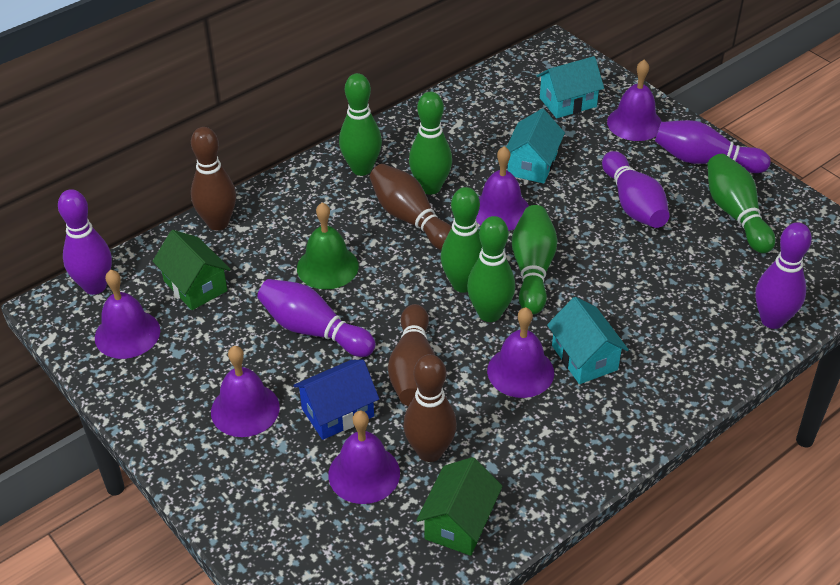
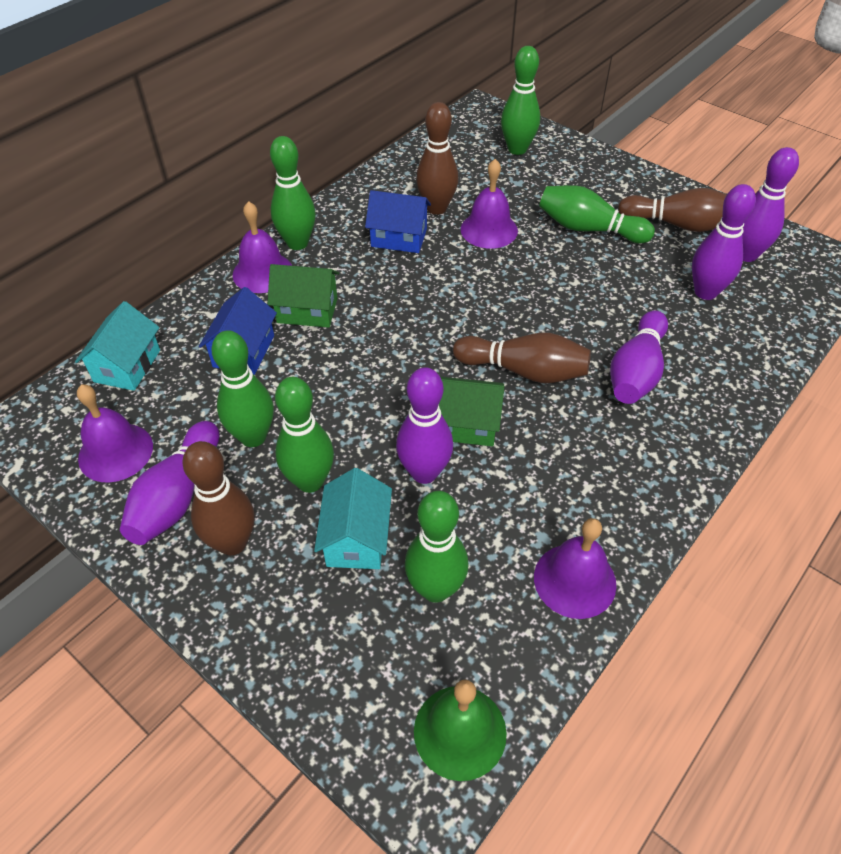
blue house: [293,360,379,440] = 1 -> [199,287,277,375] [365,190,431,253] = 2
purple bell: [95,270,160,359] [211,346,280,437] [328,411,400,504] [476,146,529,231] [487,307,554,398] [607,60,662,141] = 6 -> [77,384,153,482] [232,201,292,293] [461,159,518,248] [534,518,616,619] = 4
turquoise house: [506,109,565,184] [536,56,604,118] [547,297,629,384] = 3 -> [75,301,160,391] [314,468,392,569] = 2

